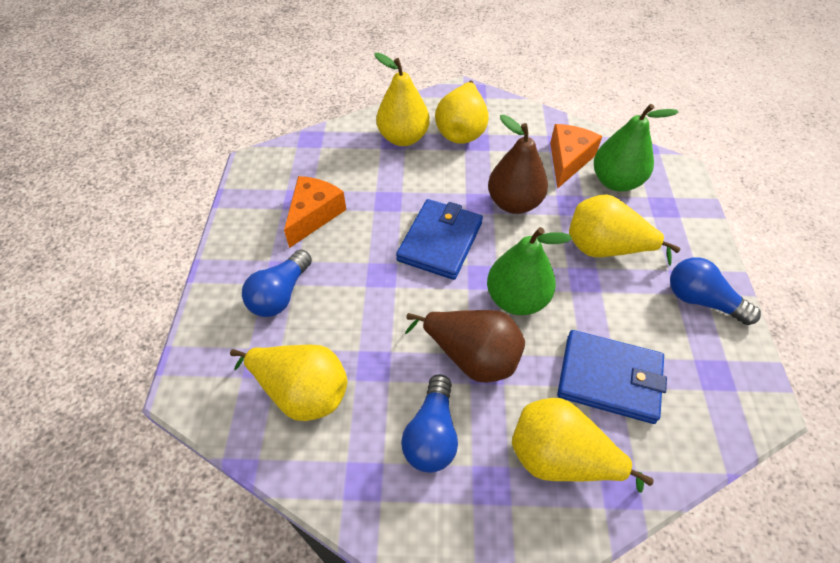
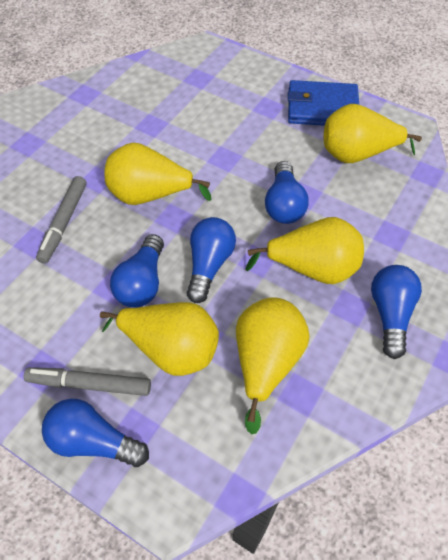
blue light bulb: [242,250,312,317] [401,375,458,473] [670,257,761,325] = 3 -> [42,399,149,467] [110,234,164,308] [187,217,236,303] [265,161,309,224] [371,265,422,359] = 5
blue wallet: [396,199,483,280] [557,330,667,424] = 2 -> [288,80,359,126] = 1
brown pear: [405,310,525,383] [488,115,548,214] = 2 -> none = 0
green pear: [487,227,572,315] [594,104,679,192] = 2 -> none = 0
grey marker: none = 0 -> [24,367,151,396] [36,176,87,264] = 2
orange cheese: [284,176,346,248] [550,124,602,189] = 2 -> none = 0

